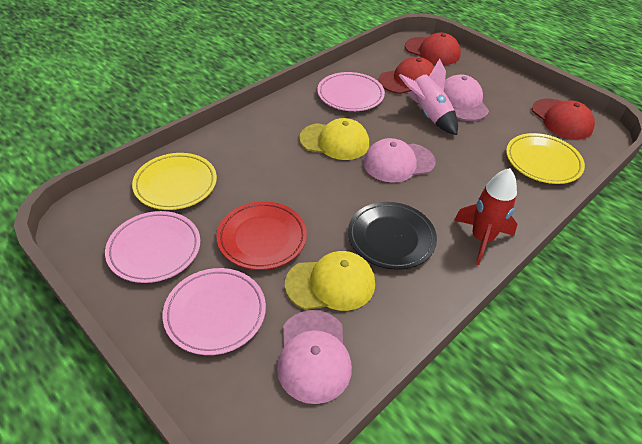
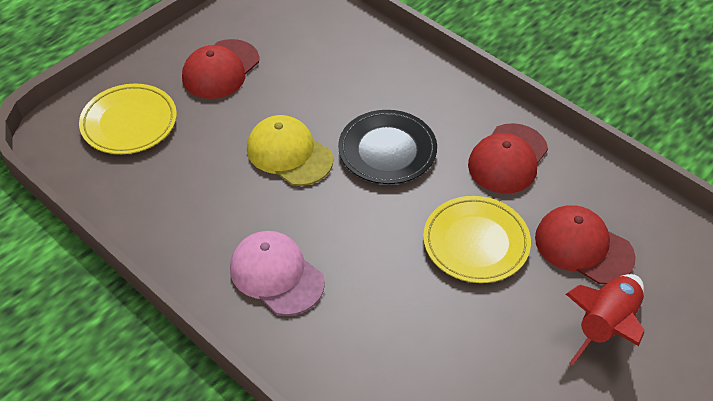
pink cap: [277,310,352,404] [363,138,435,183] [444,74,489,121] = 3 -> [230,231,325,316] = 1
pink plate: [105,211,200,283] [163,268,266,355] [317,72,385,111] = 3 -> none = 0
pink rocket: [399,58,458,135] = 1 -> none = 0
red plate: [216,201,307,270] = 1 -> none = 0
yellow cap: [285,251,375,311] [299,118,369,160] = 2 -> [247,115,333,186] = 1

